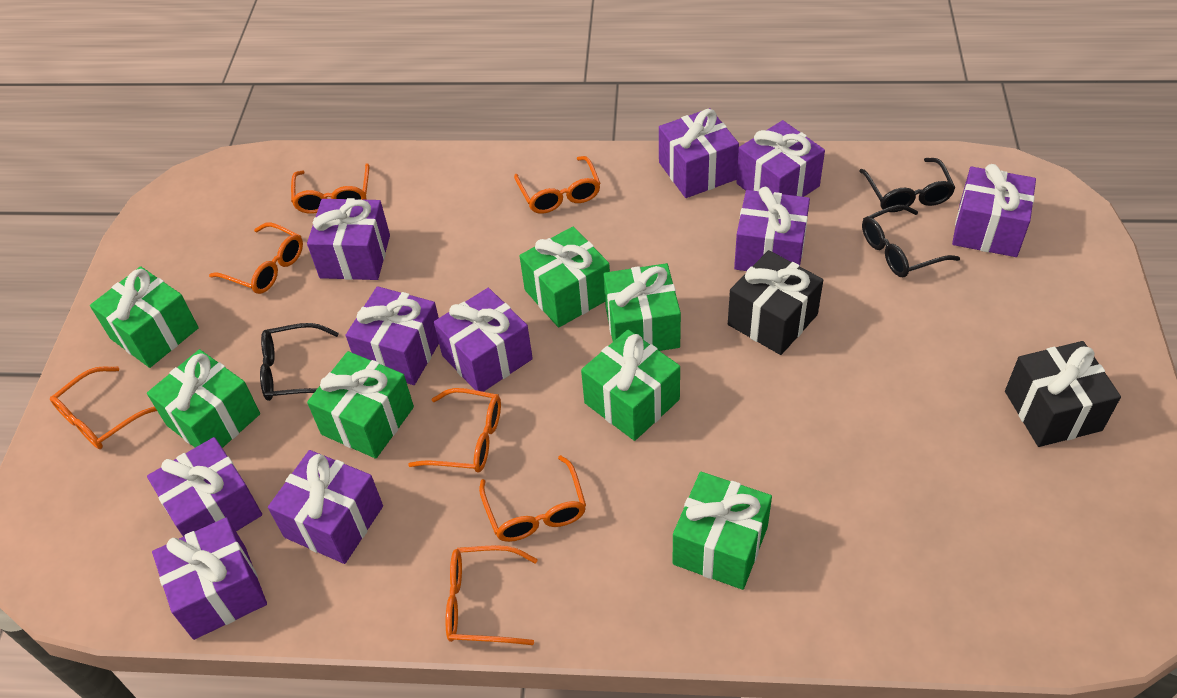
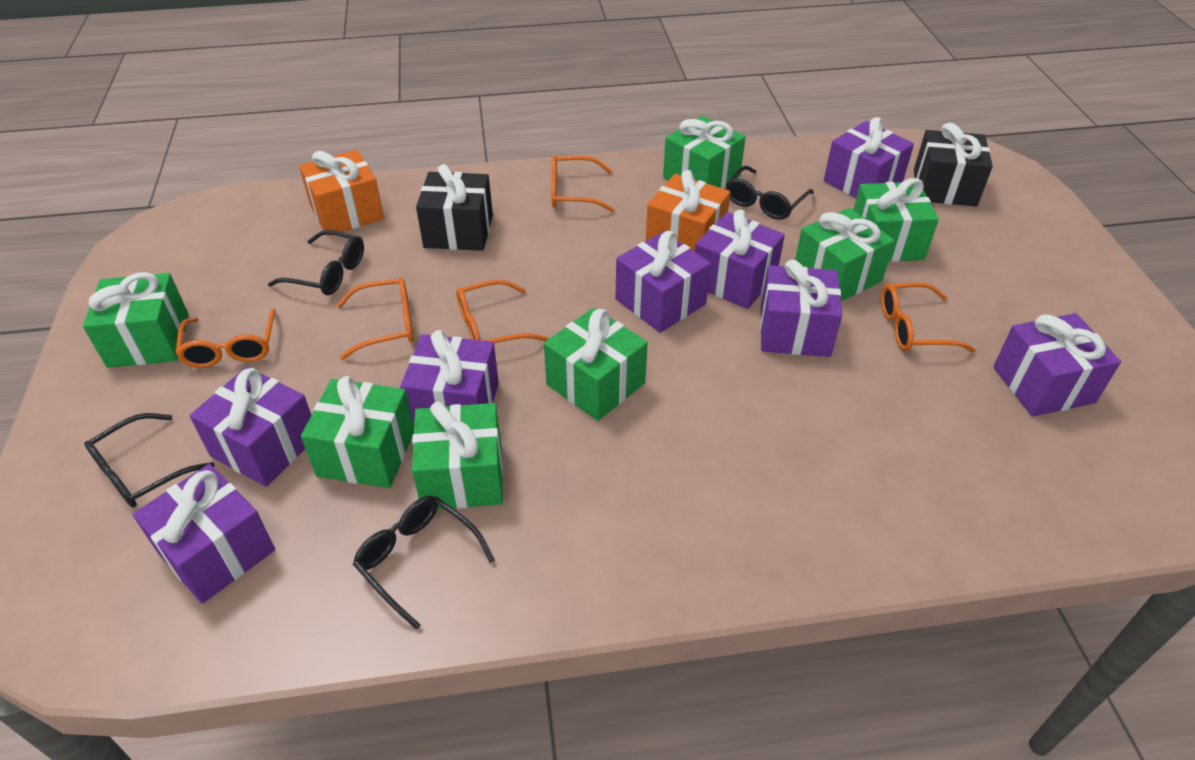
black glasses: [260,323,339,401] [859,158,955,212] [862,205,960,277] = 3 -> [84,413,215,508] [268,230,364,295] [353,495,495,630] [726,166,814,220] = 4
orange gift: none = 0 -> [299,150,384,236] [646,170,730,252] = 2
orange glasses: [50,367,157,449] [209,222,303,294] [291,163,370,214] [408,388,501,472] [446,545,538,645] [479,455,586,542] [514,156,601,214] = 7 -> [176,308,276,368] [337,277,414,360] [456,279,549,343] [551,155,615,212] [881,282,976,353] = 5
purple gift: [147,437,262,537] [152,517,267,640] [268,450,383,564] [307,198,390,280] [346,286,439,385] [434,288,533,392] [659,108,739,198] [734,187,810,271] [736,120,825,197] [952,164,1036,257] = 10 -> [132,464,275,604] [189,367,311,487] [400,330,499,424] [615,231,711,333] [695,210,785,309] [760,260,842,357] [824,117,914,198] [993,313,1121,417] = 8

